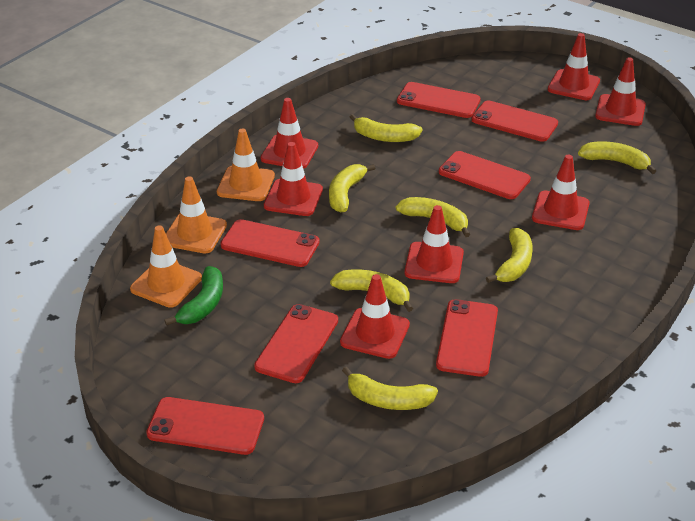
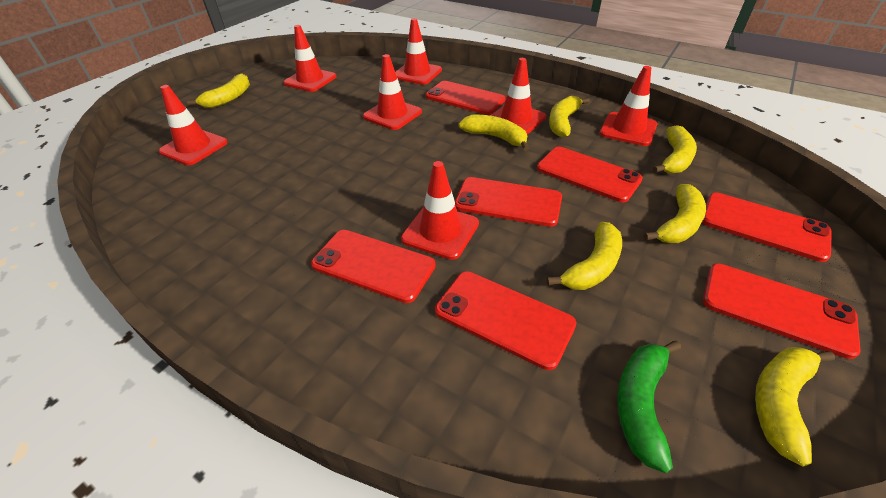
orange traffic cone: [130,225,202,308] [166,176,227,253] [217,128,275,201] = 3 -> none = 0

